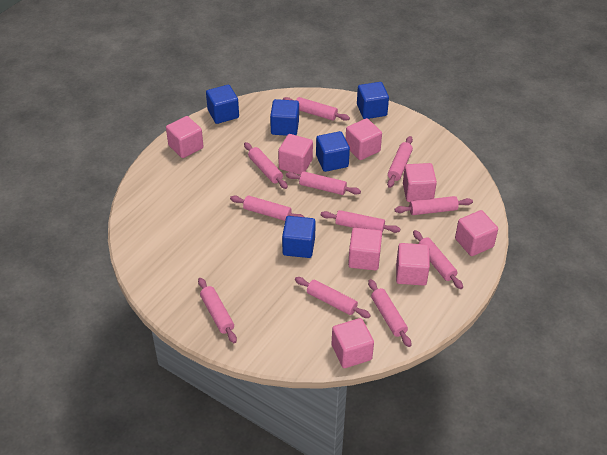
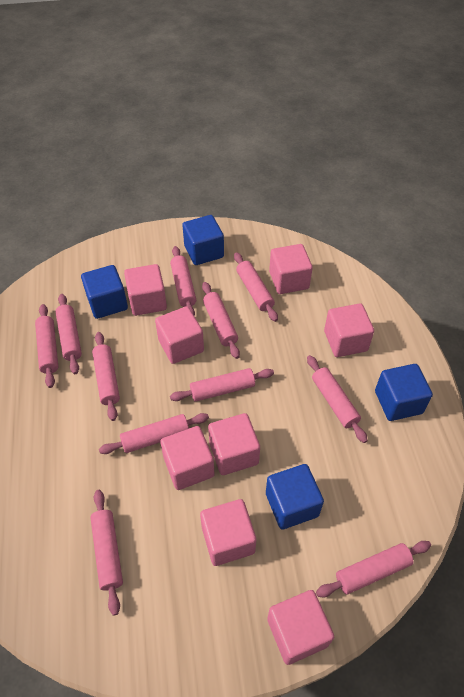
blue cube: [206,85,239,124] [270,99,299,136] [282,216,316,258] [316,131,350,172] [357,82,389,119] = 5 -> [81,265,128,319] [182,215,224,265] [266,464,324,530] [375,364,433,421] = 4

